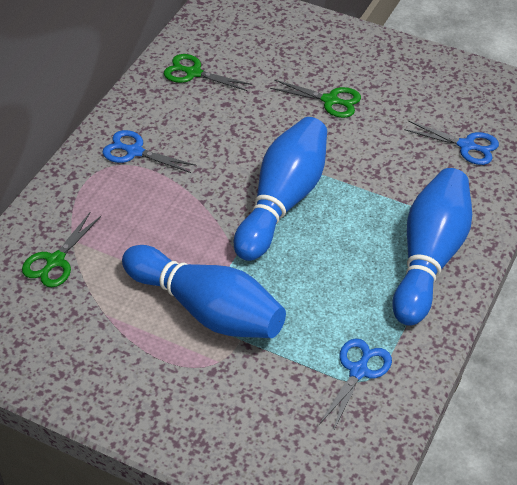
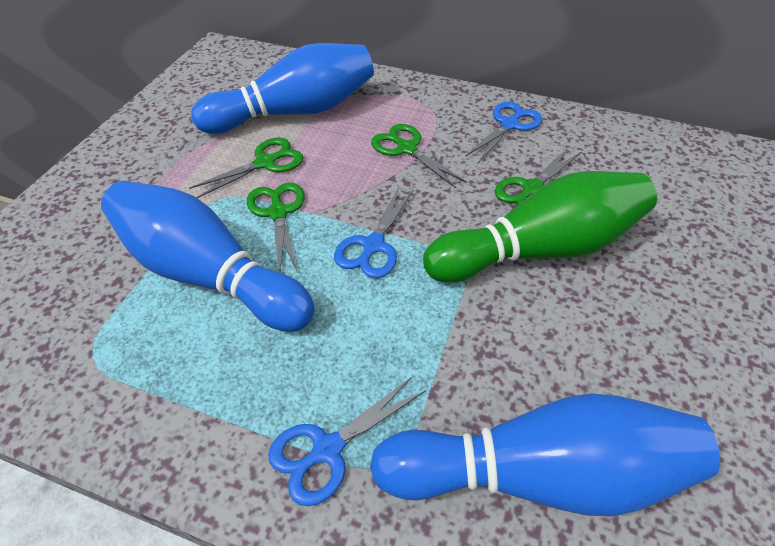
green bowling pin: none = 0 -> [423,171,657,283] = 1
green scissors: [22,213,101,287] [164,54,252,91] [270,80,361,118] = 3 -> [189,138,304,198] [247,183,305,273] [371,124,467,188] [495,148,582,206] = 4

